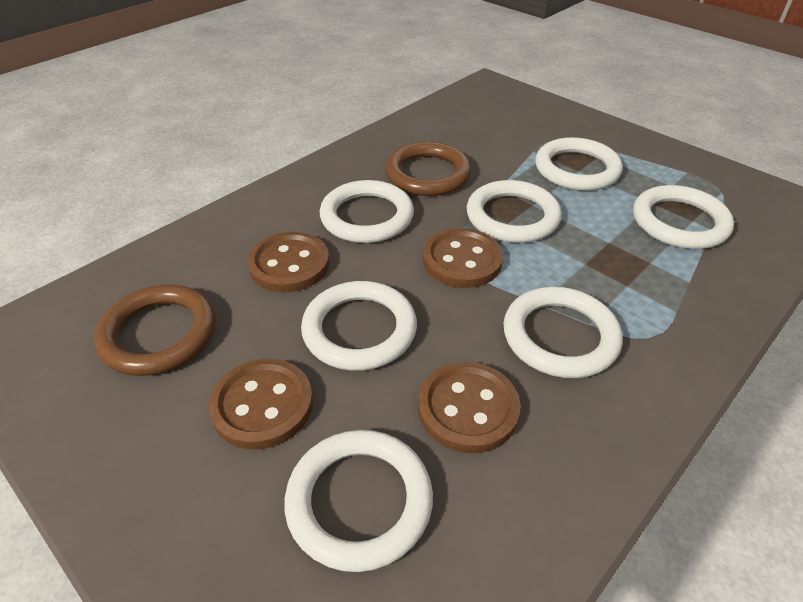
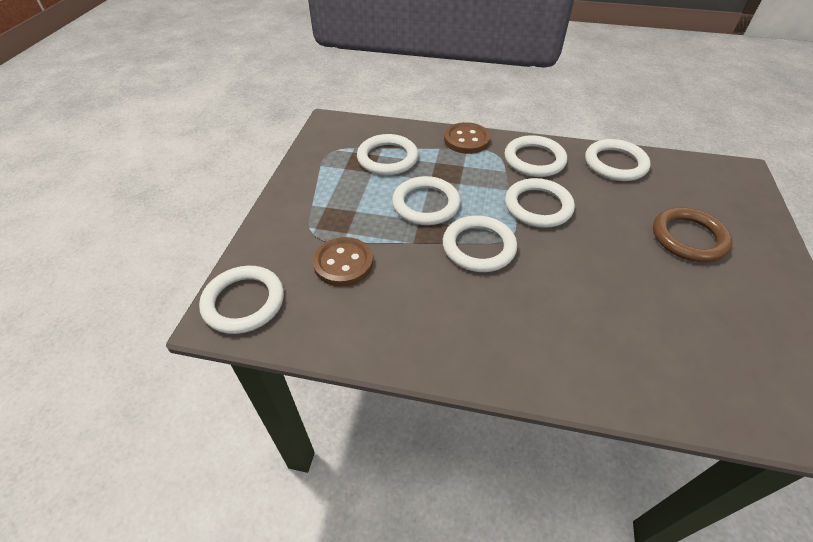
brown button: [209,359,313,449] [248,232,330,292] [418,362,521,453] [423,228,503,288] = 4 -> [313,237,373,286] [444,122,490,154] = 2
brown ring: [94,285,216,376] [385,142,471,196] = 2 -> [653,207,732,262] = 1

